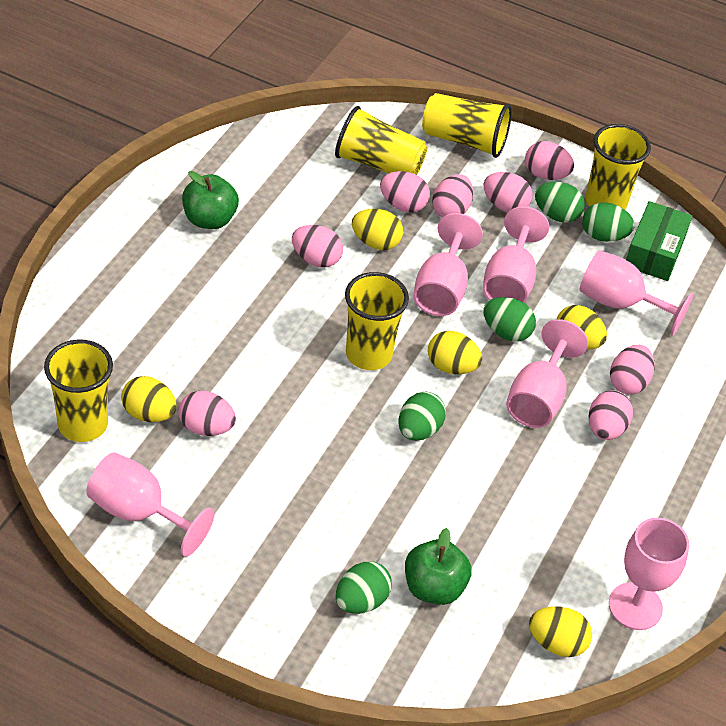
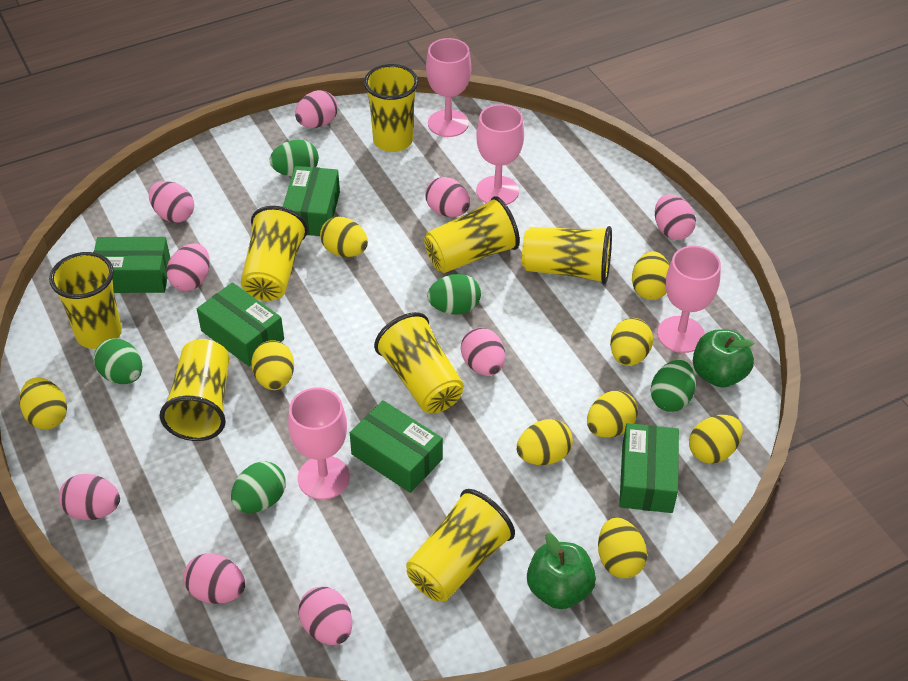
green box: [626,201,692,281] = 1 -> [93,237,170,293] [197,282,284,367] [283,166,340,236] [350,400,443,493] [619,423,679,513] = 5
pink egg: [179,391,236,436] [292,225,343,268] [380,171,430,212] [432,174,473,217] [484,172,533,212] [525,141,574,180] [589,390,633,440] [610,345,655,394] = 8 -> [59,474,120,520] [149,181,194,223] [166,243,210,291] [183,553,245,604] [295,90,338,128] [298,587,352,645] [425,177,470,217] [461,327,505,376] [655,194,696,240] = 9
pink goblet: [86,453,215,557] [413,213,483,316] [483,206,549,303] [506,319,588,428] [579,250,694,336] [609,518,689,630] = 6 -> [288,387,350,500] [426,38,471,137] [476,104,524,205] [657,246,721,353] = 4
yellow cup: [44,339,113,442] [335,106,428,175] [345,272,409,370] [422,93,512,158] [586,124,651,209] = 5 -> [49,252,122,349] [160,339,230,441] [241,206,308,301] [364,64,419,152] [374,312,464,413] [406,489,515,601] [424,196,520,273] [522,226,612,284] = 8
yellow egg: [121,376,177,422] [352,209,403,250] [428,331,482,374] [529,606,592,657] [557,305,607,350] = 5 -> [20,377,67,430] [251,340,294,390] [320,217,368,257] [517,419,573,465] [587,391,638,438] [598,518,647,578] [610,318,653,366] [632,251,669,300] [689,415,743,464] = 9

